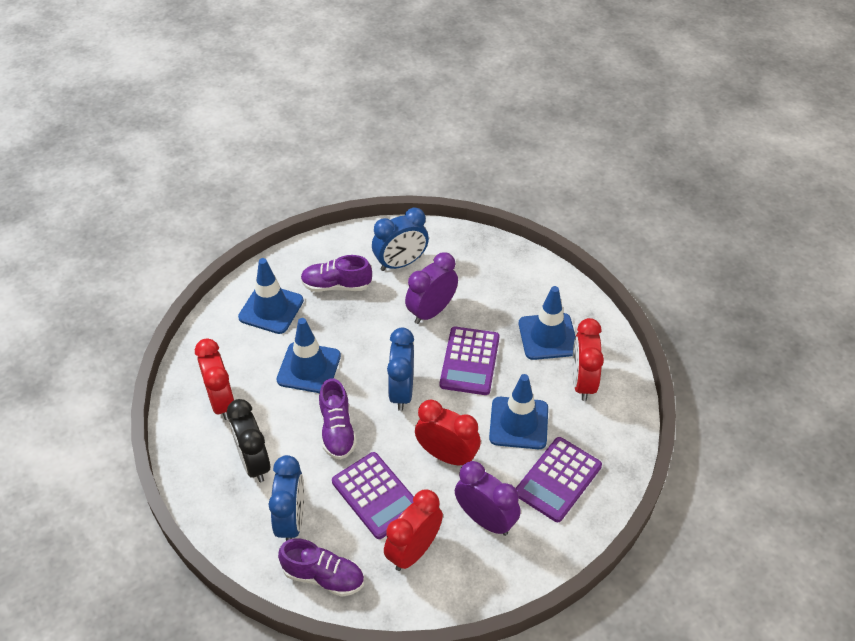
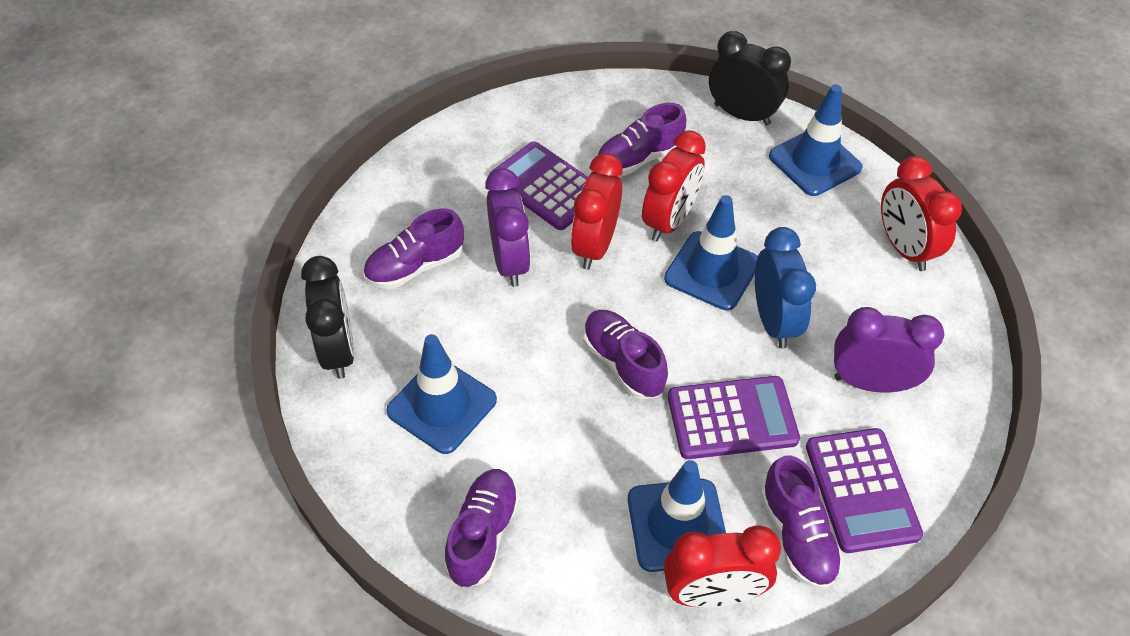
black clock: [227,399,270,482] = 1 -> [301,256,354,379] [709,31,791,126] = 2
blue clock: [269,455,304,541] [372,208,429,271] [387,328,414,411] = 3 -> [755,227,816,349] = 1
purple shoe: [278,538,364,597] [300,255,372,292] [319,378,357,460] = 3 -> [363,208,464,289] [444,469,520,588] [583,310,668,399] [597,103,686,176] [760,455,843,590] = 5

